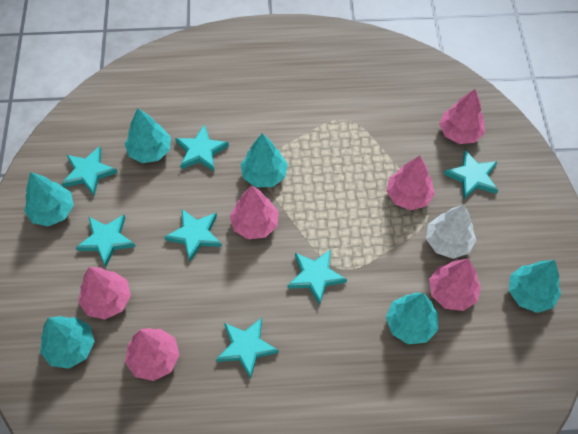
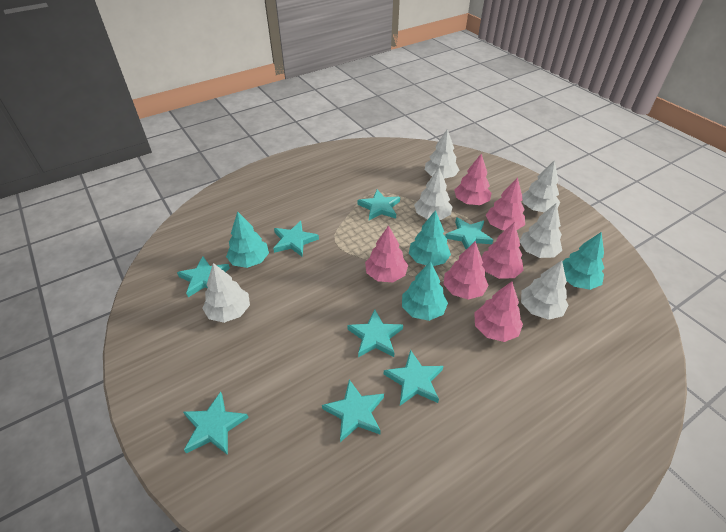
turquoise star: [61,146,118,196] [75,215,136,268] [164,209,222,262] [175,124,229,172] [216,318,279,379] [288,249,347,305] [444,150,498,199] = 7 -> [177,256,230,297] [183,392,249,455] [273,221,319,257] [322,380,384,442] [347,310,403,357] [357,190,400,220] [384,350,443,406] [445,217,493,249] = 8
turquoise tree: [24,172,74,226] [40,316,95,369] [125,108,171,163] [240,133,288,187] [386,292,438,344] [509,260,561,313] = 6 -> [226,211,269,268] [402,261,448,321] [409,210,451,266] [563,232,604,290] = 4
white tree: [426,205,476,259] = 1 -> [202,263,250,323] [414,168,453,220] [425,129,459,179] [520,203,562,258] [521,260,569,320] [522,160,560,212] = 6

